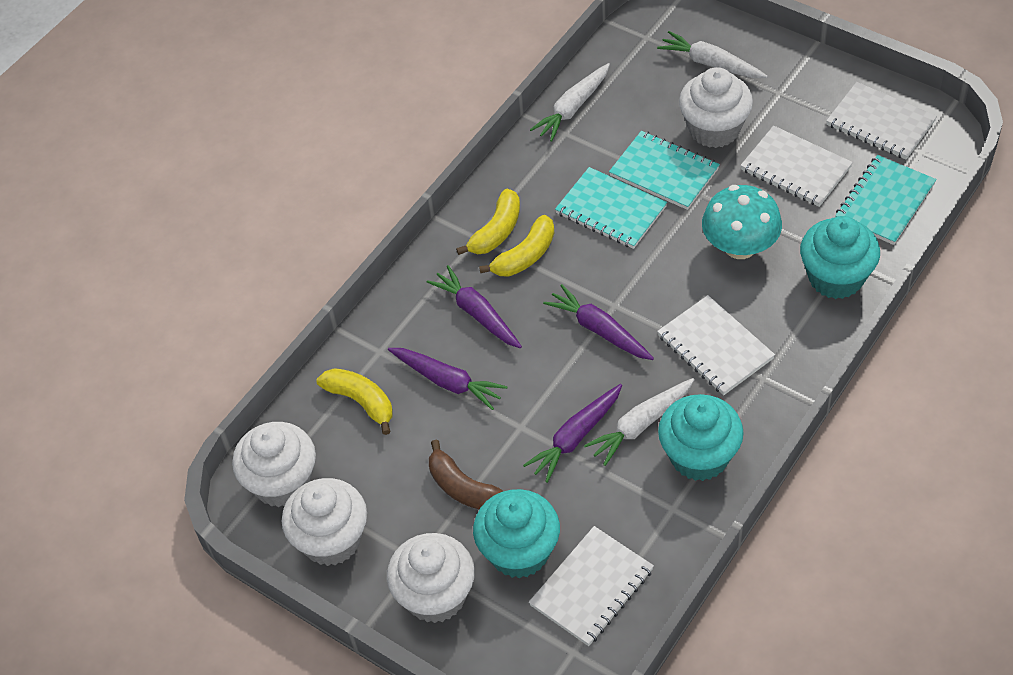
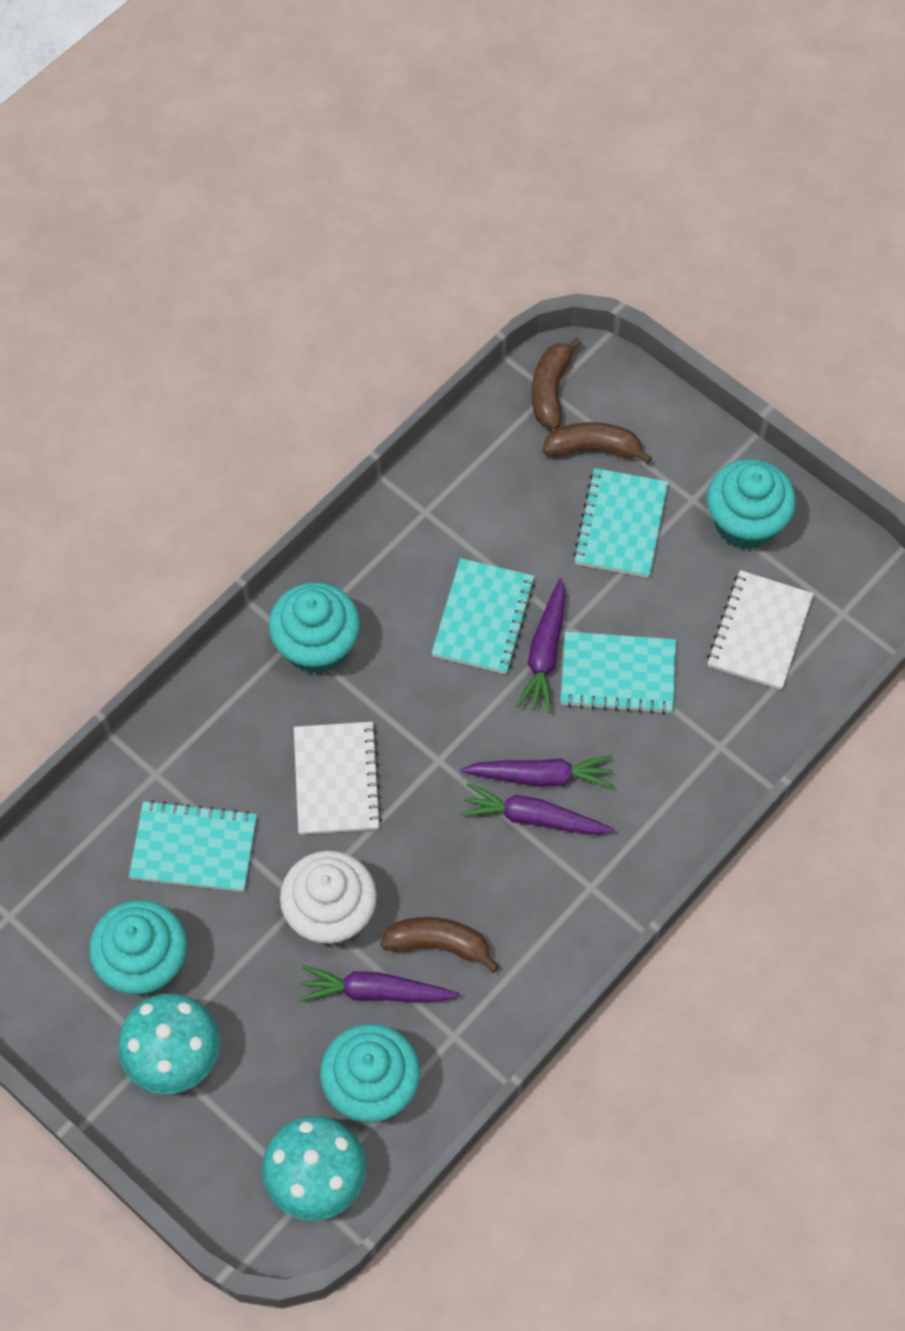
brown banana: [429,440,503,510] = 1 -> [380,917,499,973] [532,338,582,429] [543,422,652,464] = 3
turquoise cupcake: [473,489,560,578] [658,394,744,481] [800,216,880,299] = 3 -> [89,900,187,995] [268,582,360,674] [320,1024,420,1122] [707,459,796,550] = 4
turquoise mushroom: [702,185,782,259] = 1 -> [118,993,220,1094] [262,1116,366,1221] = 2
turquoise notebook: [555,167,667,249] [609,131,720,210] [835,155,937,245] = 3 -> [129,800,257,892] [431,558,535,674] [560,631,676,714] [573,468,668,578] = 4
white carrot: [530,63,610,142] [584,378,695,466] [657,31,768,78] = 3 -> none = 0
white cupcake: [232,422,316,507] [282,478,367,566] [387,533,475,623] [679,67,753,148] = 4 -> [280,851,377,945] = 1
white notebook: [529,526,654,646] [657,295,775,395] [740,126,853,207] [826,82,937,160] = 4 -> [294,722,382,835] [707,570,814,690] = 2
yellow banana: [317,368,393,435] [456,189,520,255] [479,215,554,277] = 3 -> none = 0

